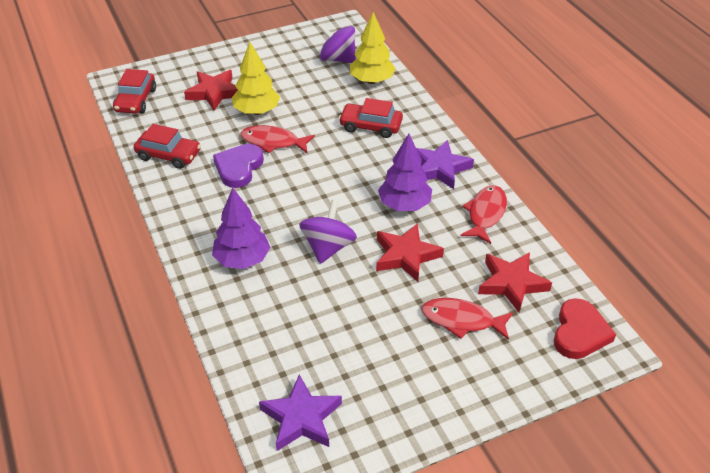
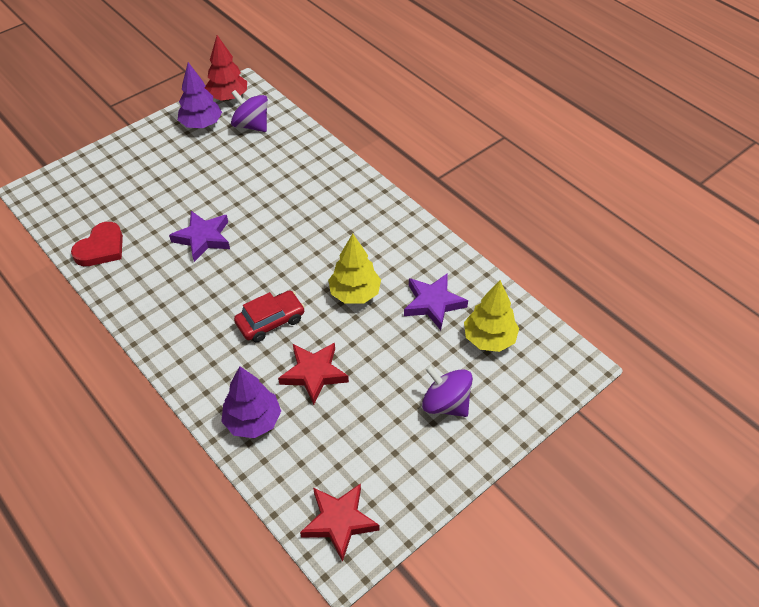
purple heart: [213,144,264,188] = 1 -> none = 0
red car: [113,69,156,114] [134,124,201,169] [339,98,403,138] = 3 -> [234,290,305,342] = 1
red fish: [240,125,315,153] [421,298,513,340] [461,185,507,244] = 3 -> none = 0
red star: [184,70,238,111] [376,223,444,282] [478,252,552,312] = 3 -> [278,343,349,405] [300,483,380,562] = 2
red tree: none = 0 -> [205,35,247,101] = 1

